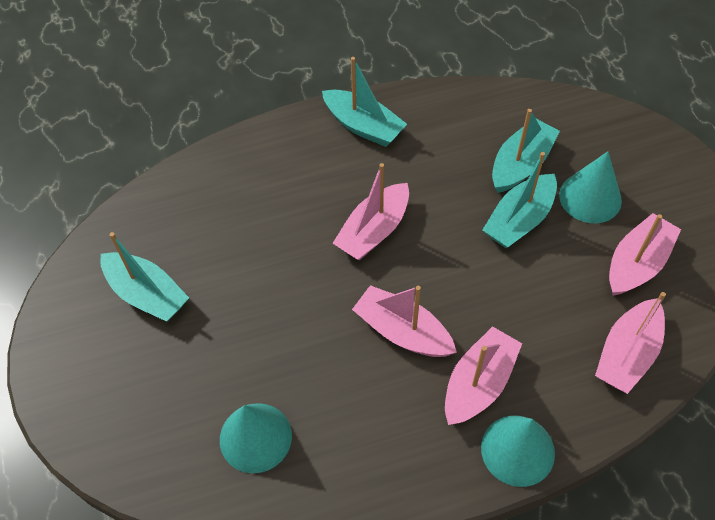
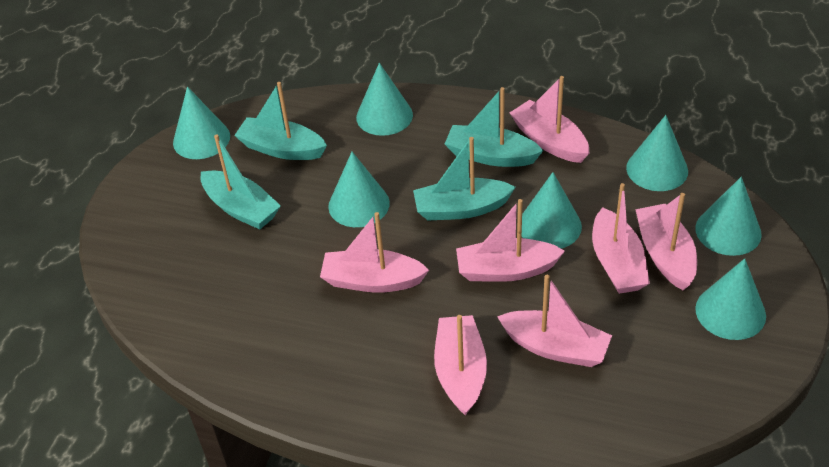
pink boat: [333,163,409,260] [352,285,457,357] [445,326,522,425] [595,292,666,394] [609,213,681,296] = 5 -> [320,212,429,293] [434,315,487,416] [456,199,565,282] [497,275,612,367] [510,76,589,163] [592,183,650,294] [635,193,697,290] = 7
turquoise cone: [220,403,292,473] [481,416,555,487] [559,151,622,223] = 3 -> [173,87,230,159] [328,152,390,227] [356,63,413,136] [522,172,582,249] [626,115,688,191] [695,177,762,256] [695,258,766,340] = 7

